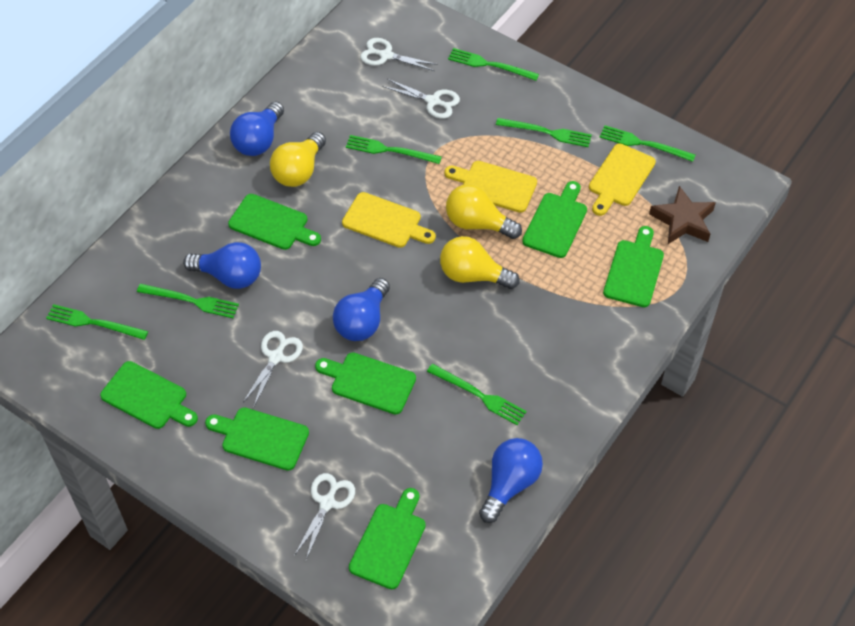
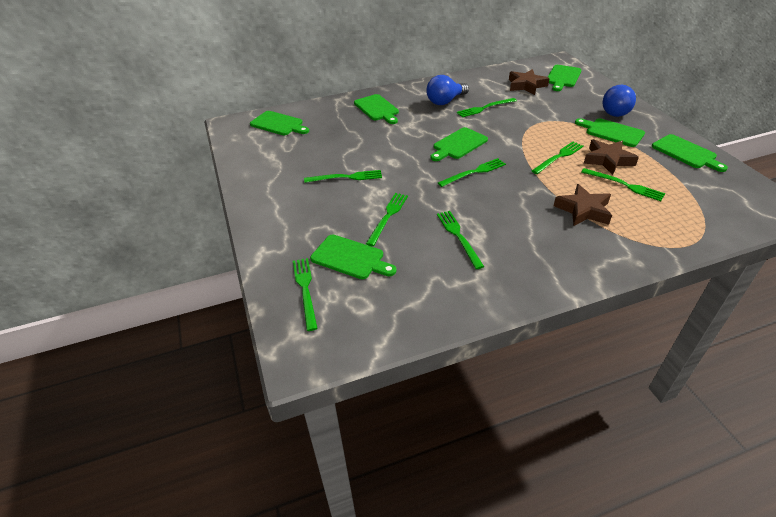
blue light bulb: [183,242,261,289] [230,101,284,156] [333,278,390,341] [479,438,543,523] = 4 -> [426,75,469,105] [603,85,636,117] = 2
brown star: [649,186,716,244] = 1 -> [509,69,550,95] [554,184,612,226] [584,139,639,175] = 3
green fork: [46,304,148,340] [137,284,239,318] [346,135,442,164] [427,364,527,425] [448,48,539,81] [496,118,592,147] [599,125,695,162] = 7 -> [293,258,318,331] [304,170,382,183] [366,193,408,246] [437,211,484,269] [438,158,506,187] [457,98,517,117] [532,141,583,174] [581,168,665,201] = 8
white scissors: [243,331,303,408] [294,473,355,560] [360,38,438,71] [383,79,460,119] = 4 -> none = 0
yellow cutting board: [342,192,436,248] [444,161,537,213] [589,143,656,216] = 3 -> none = 0
yellow light bulb: [270,132,326,187] [440,236,520,289] [446,184,522,239] = 3 -> none = 0

